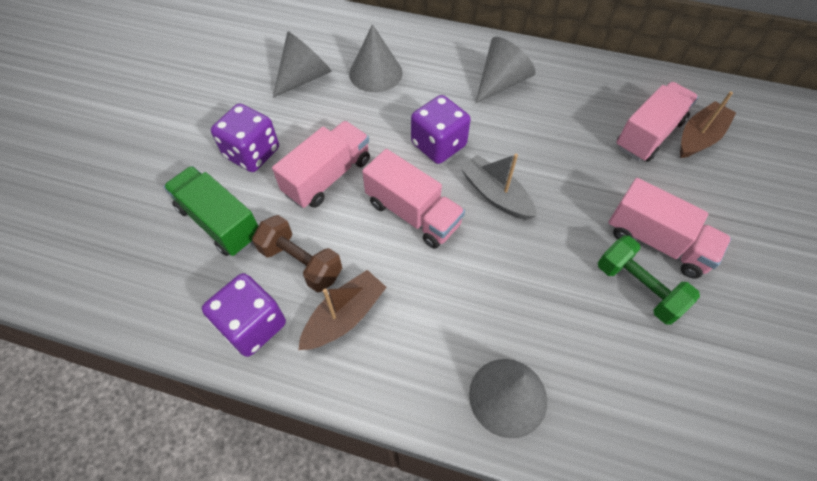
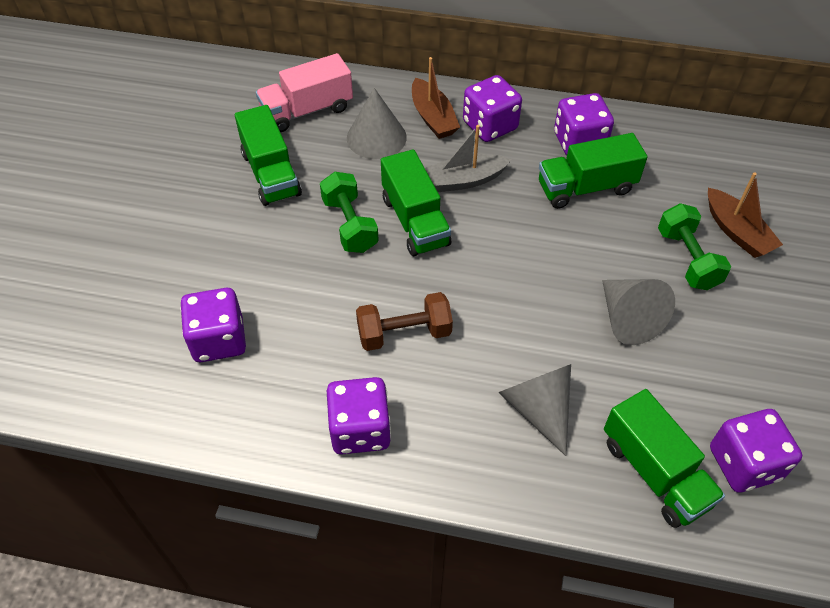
green dumbbell: [598,236,700,325] = 1 -> [320,172,379,253] [658,203,731,290] = 2
green truck: [163,166,258,256] = 1 -> [235,105,302,206] [381,149,451,256] [539,133,647,209] [604,389,725,528] = 4
grey cone: [273,32,331,98] [349,24,403,92] [469,359,547,438] [475,37,536,103] = 4 -> [347,88,407,159] [498,364,571,456] [602,279,675,345] = 3
pink truck: [272,121,370,208] [362,149,465,249] [608,178,732,279] [616,82,698,162] = 4 -> [256,53,353,132] = 1
purple dice: [202,273,286,357] [211,103,279,172] [411,95,471,164] = 3 -> [180,288,246,362] [327,377,391,454] [463,75,522,142] [554,93,614,155] [710,409,802,493] = 5

